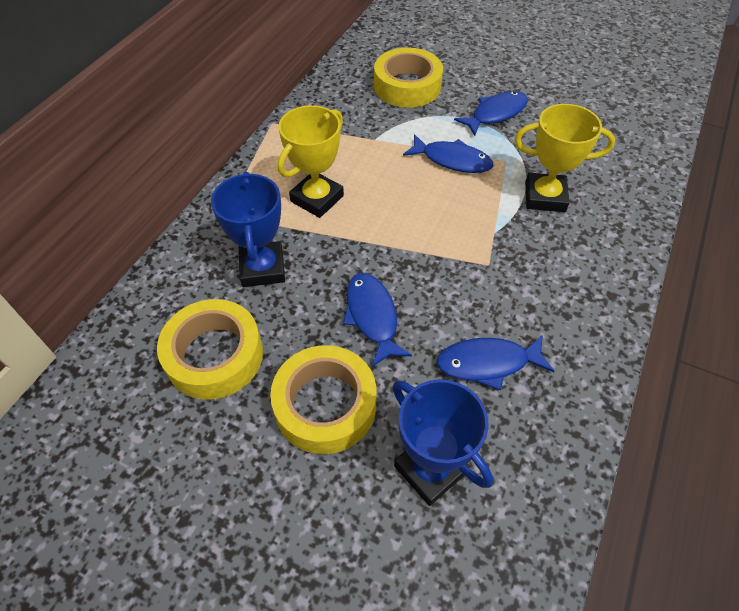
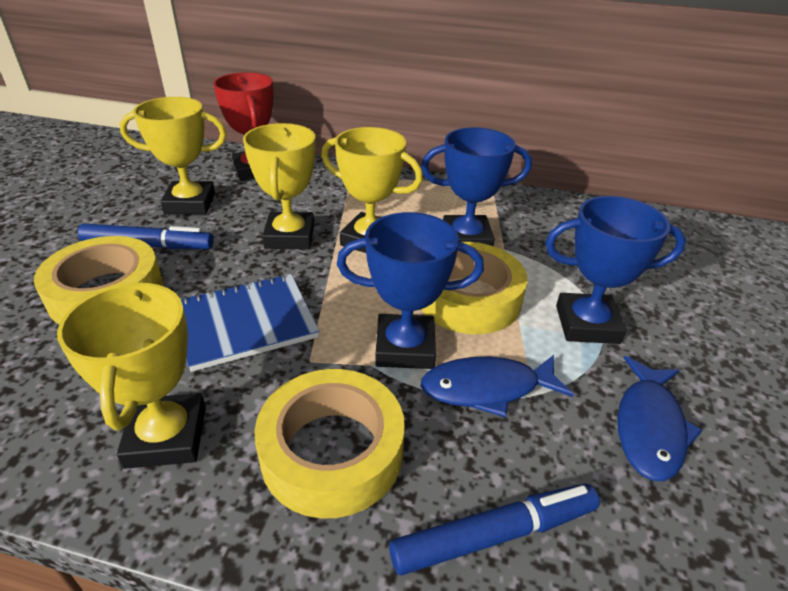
blue fish: [343,273,412,367] [403,134,493,173] [436,335,555,390] [454,91,528,136] = 4 -> [420,355,574,418] [617,356,702,481] = 2
blue marker: none = 0 -> [78,223,213,249] [389,484,600,575] = 2
blue notebook: none = 0 -> [181,274,319,372] = 1
blue trophy: [211,172,285,287] [392,379,493,506] = 2 -> [337,212,484,369] [421,127,532,246] [545,196,686,344] = 3
red trophy: none = 0 -> [213,72,274,181] = 1
yellow trophy: [278,105,344,218] [515,104,615,212] = 2 -> [57,281,206,469] [119,97,227,214] [243,123,316,249] [321,127,423,253] = 4

